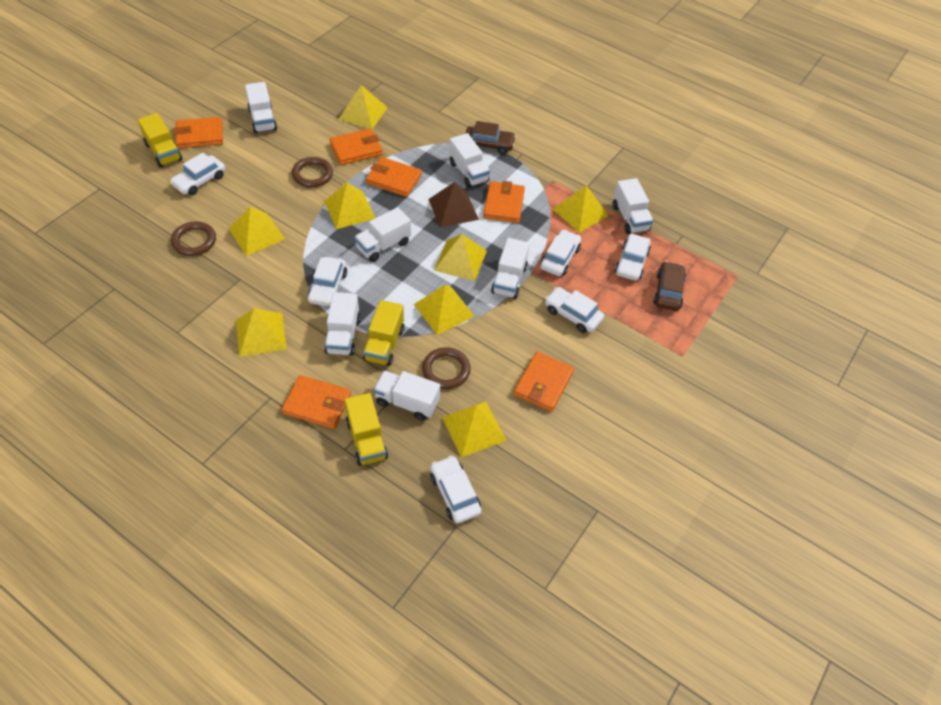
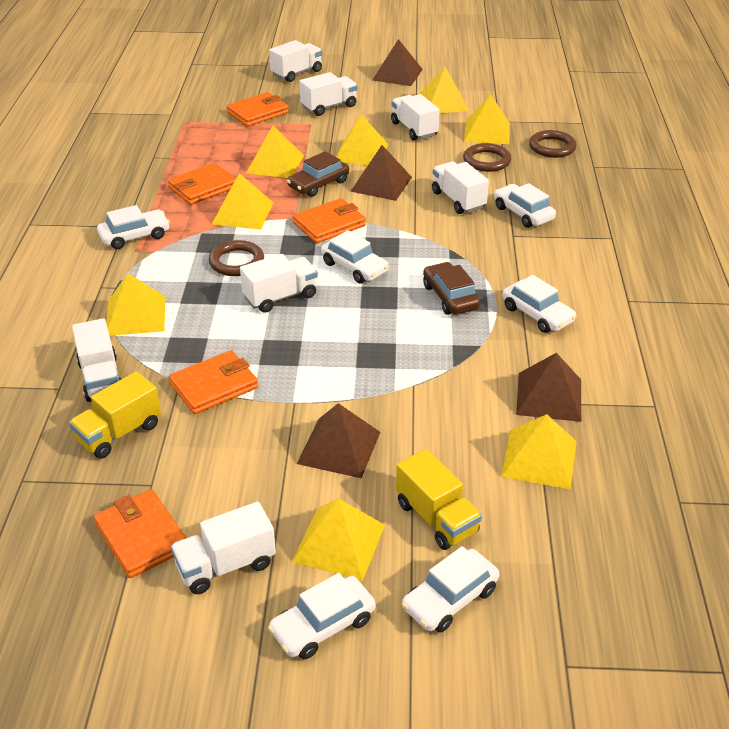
brown pyramid: [428,182,479,228] = 1 -> [297,403,380,478] [350,145,412,201] [373,39,423,86] [516,353,581,422] = 4
orange wallet: [174,117,223,148] [282,375,351,429] [330,129,383,165] [366,157,422,197] [483,181,525,223] [514,352,574,412] = 6 -> [94,489,186,578] [168,163,236,205] [169,350,258,414] [226,92,289,127] [293,198,366,243] = 5
yellow truck: [138,113,182,168] [345,393,388,466] [363,300,404,366] = 3 -> [69,371,161,459] [396,449,482,550] = 2

